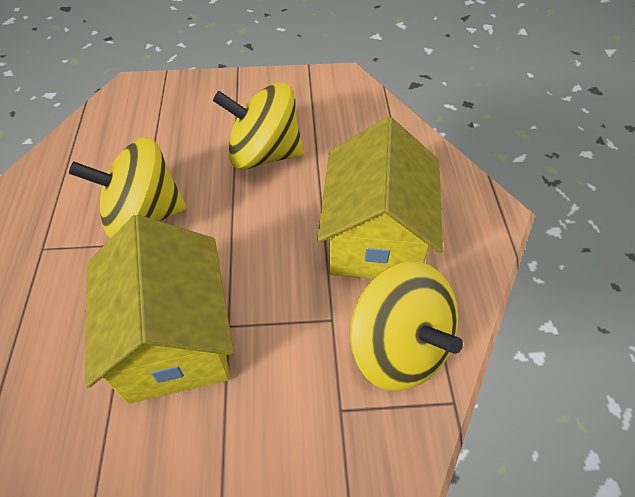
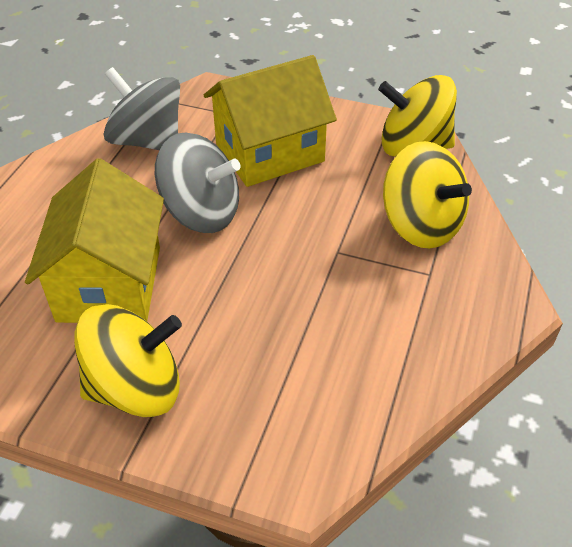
grey spinning top: none = 0 -> [104,67,180,150] [155,132,241,233] = 2

